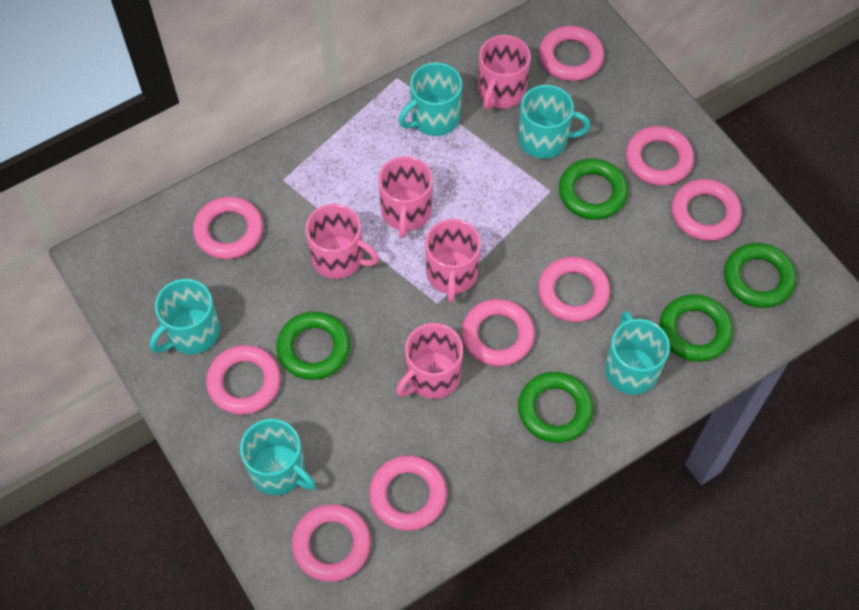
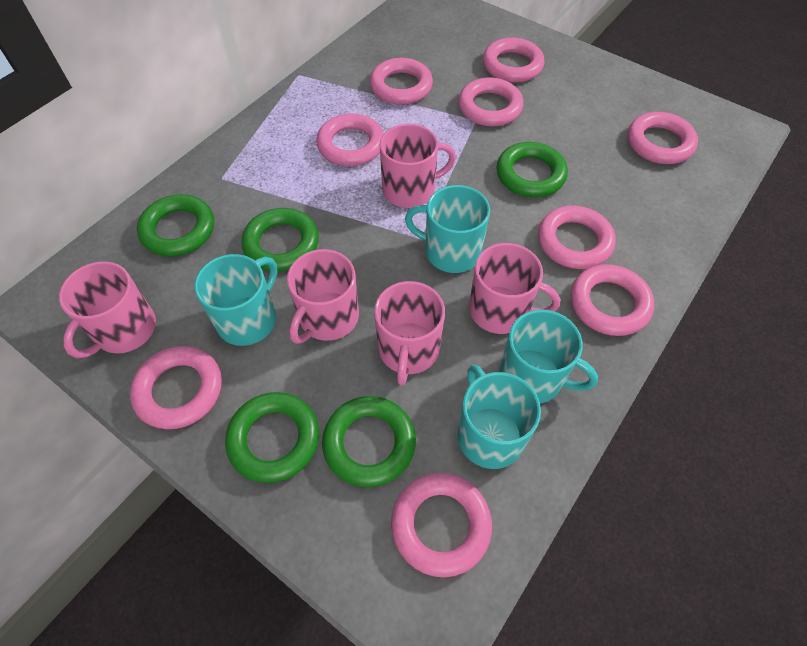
turquoise mug: [149,279,220,354] [240,419,316,495] [399,62,462,136] [518,85,591,159] [605,311,670,395] = 5 -> [194,254,277,346] [405,185,490,273] [457,364,541,469] [499,310,598,404] = 4

